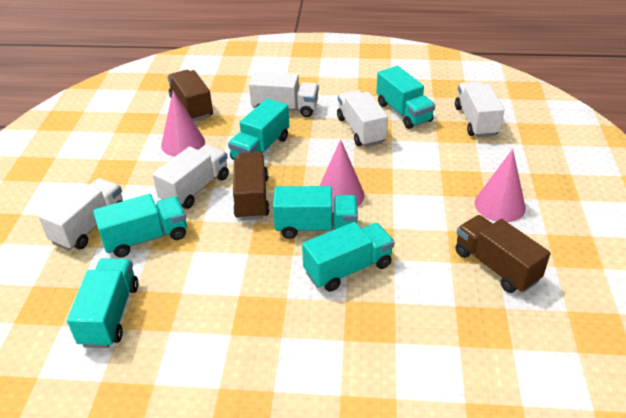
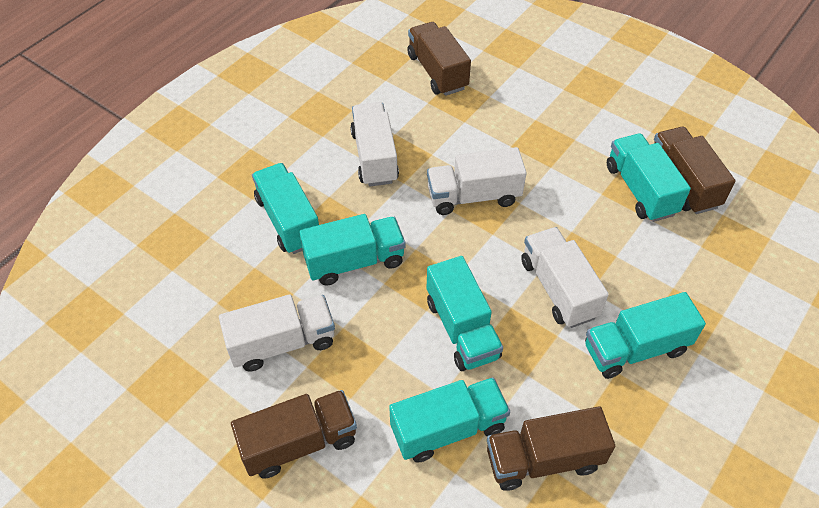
brown truck: [167,70,213,121] [233,152,270,220] [456,215,551,293] = 3 -> [231,390,357,479] [407,22,471,96] [487,406,615,491] [654,127,736,214] = 4
pink cone: [161,91,205,157] [320,139,365,211] [475,149,526,222] = 3 -> none = 0
white truck: [38,178,123,251] [152,144,229,209] [249,71,319,117] [337,90,388,147] [455,82,504,137] = 5 -> [219,295,335,371] [350,102,399,186] [427,147,527,215] [521,227,609,328] = 4

